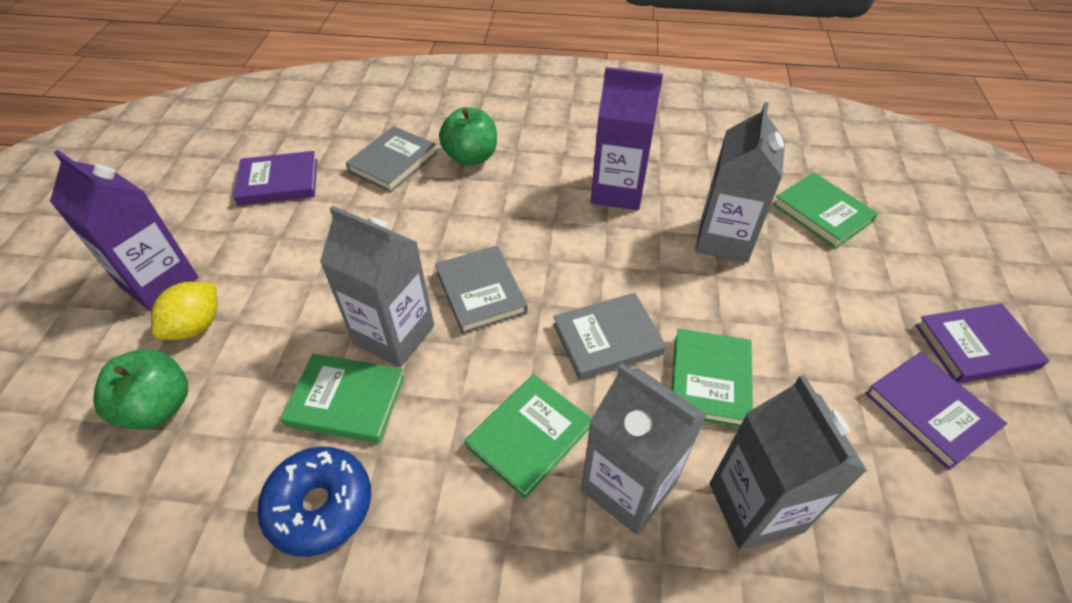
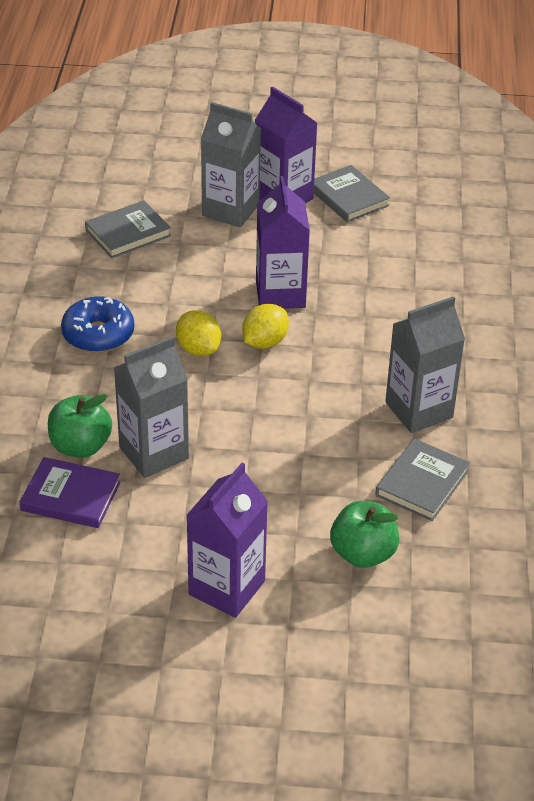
green book: [280,354,405,443] [465,374,592,499] [671,328,753,428] [773,173,878,249] = 4 -> none = 0
grey carton: [320,206,434,367] [581,363,707,535] [695,102,785,263] [710,375,867,550] = 4 -> [114,336,189,478] [201,102,261,227] [385,296,465,433] = 3
purple book: [233,151,317,206] [865,352,1007,470] [915,304,1049,383] = 3 -> [20,457,121,528] = 1
purple carton: [50,150,198,311] [591,67,663,211] = 2 -> [186,463,268,618] [254,87,317,203] [256,176,310,309] = 3
yellow lemon: [151,282,218,340] = 1 -> [176,310,221,356] [242,304,289,349] = 2

